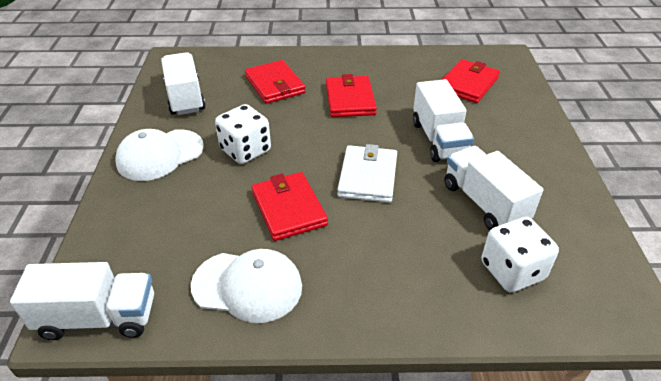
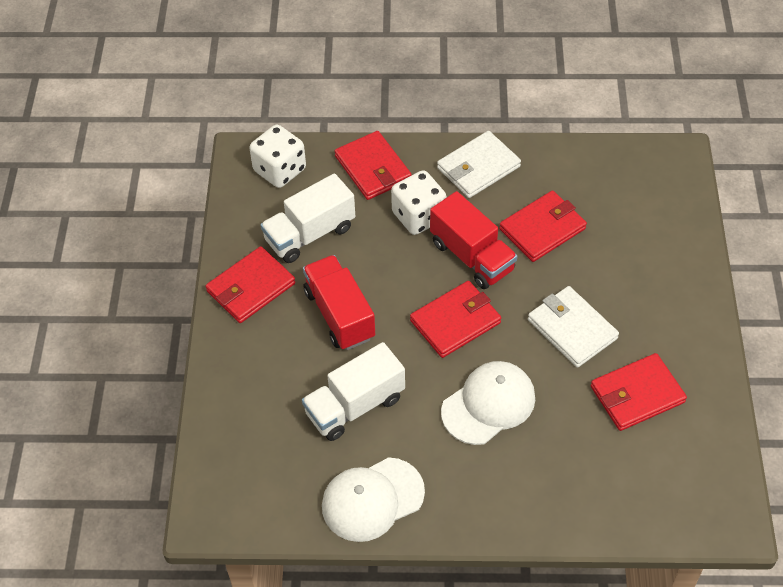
red truck: none = 0 -> [303,255,375,350] [430,191,517,289] = 2
red wallet: [245,60,306,104] [252,172,328,241] [326,74,377,117] [442,59,500,103] = 4 -> [206,246,295,323] [335,131,412,200] [410,281,501,358] [499,190,587,262] [591,353,687,431] = 5
white truck: [10,262,154,340] [161,52,206,115] [413,79,474,162] [444,146,543,230] = 4 -> [260,173,355,263] [302,342,405,441] = 2
white wallet: [337,144,397,203] = 1 -> [437,131,521,198] [528,286,619,368] = 2

